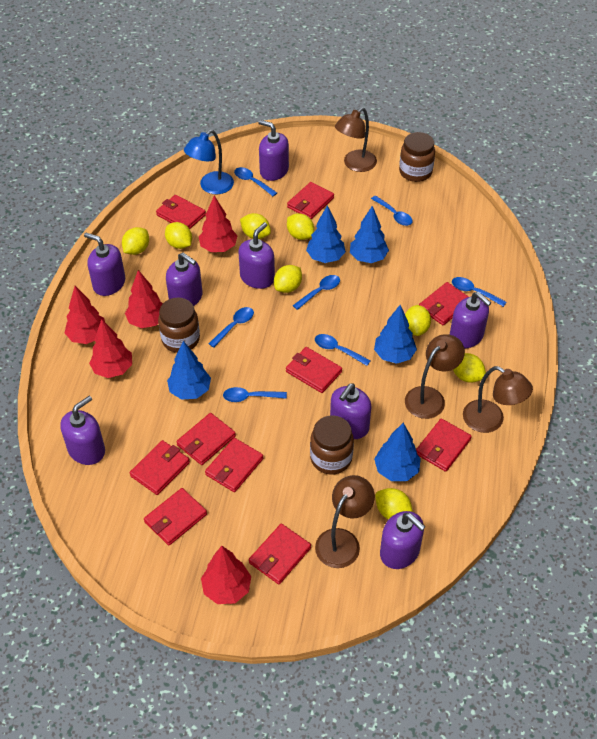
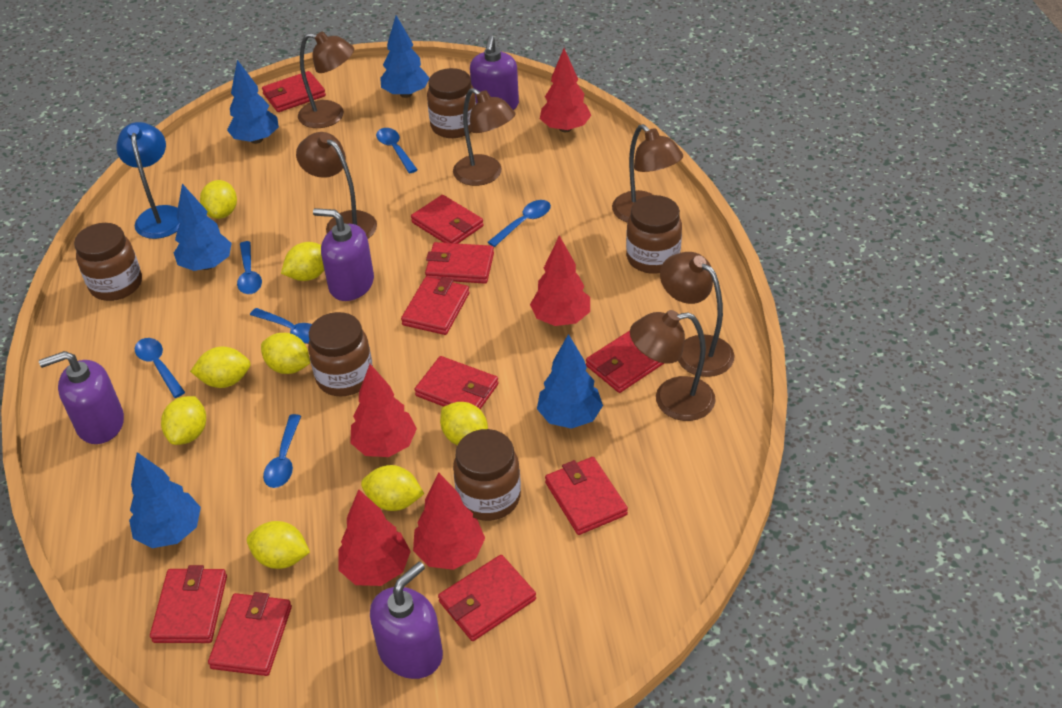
blue spoon: [208,307,254,348] [223,387,287,402] [234,167,277,196] [293,275,340,310] [315,334,371,366] [371,196,413,226] [452,277,506,307] = 7 -> [135,338,185,398] [237,241,262,294] [250,308,312,344] [263,414,301,488] [376,128,418,173] [488,200,551,247] = 6
brown jar: [158,298,200,353] [310,415,354,475] [399,132,435,182] = 3 -> [74,223,142,301] [308,312,373,397] [427,68,476,138] [453,429,521,521] [626,195,682,274] = 5
brown lamp: [315,475,375,568] [335,107,377,172] [405,334,465,419] [463,366,533,433] = 4 -> [296,132,377,239] [298,32,354,128] [453,88,515,186] [612,124,683,222] [630,310,716,421] [660,252,735,377] = 6
purple soap dispenser: [60,396,105,465] [84,233,125,296] [166,253,202,306] [238,222,275,289] [258,120,289,181] [330,383,371,439] [380,511,426,569] [450,292,491,348] = 8 -> [39,351,124,444] [313,208,374,301] [370,562,443,679] [470,35,519,110] = 4

